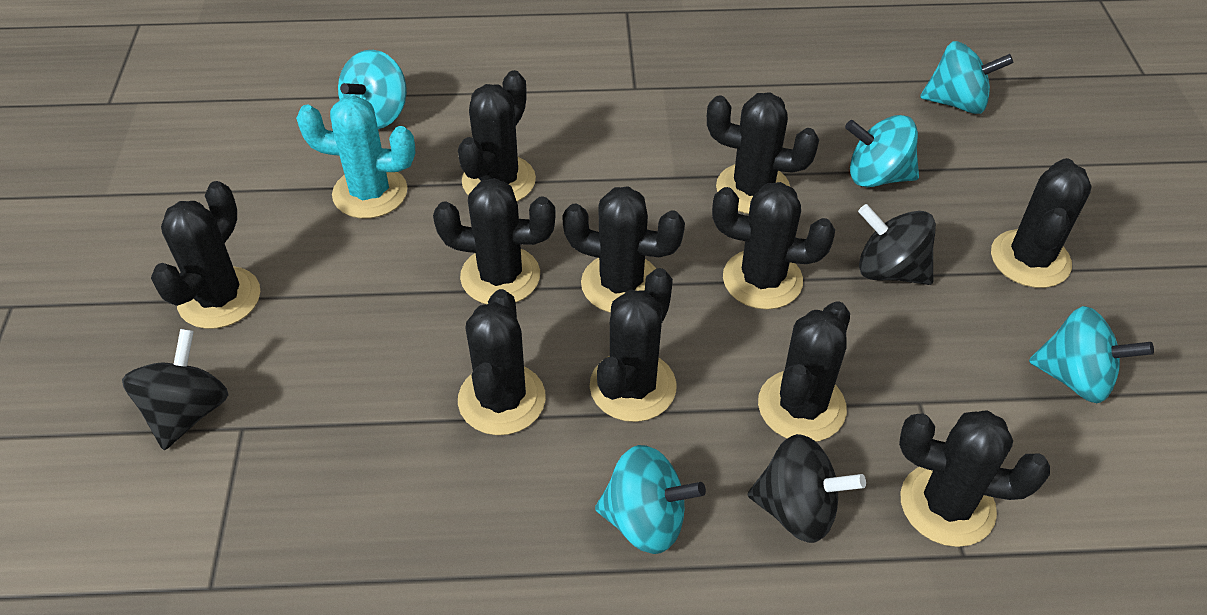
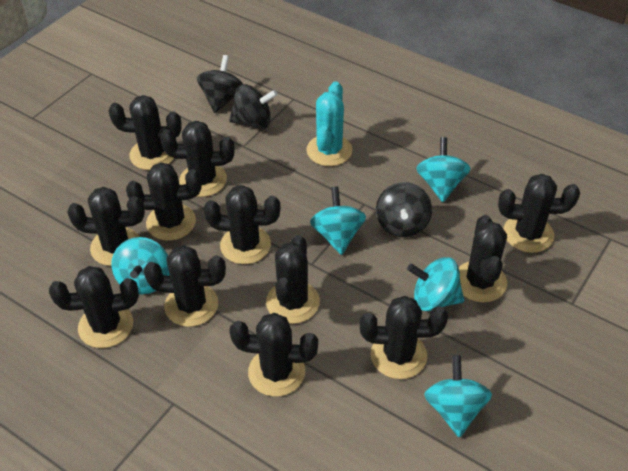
black cactus: [151,181,260,329] [433,178,556,304] [458,70,536,202] [458,289,546,435] [562,187,685,313] [590,268,677,422] [707,92,819,214] [712,182,835,309] [758,301,850,442] [899,410,1050,547] [991,158,1092,288] = 11 -> [49,266,139,348] [67,187,145,266] [108,95,182,170] [126,162,202,241] [144,245,226,327] [160,121,235,197] [203,185,280,264] [229,313,318,397] [266,235,320,324] [360,296,448,379] [459,215,507,302] [498,174,580,253] = 12

